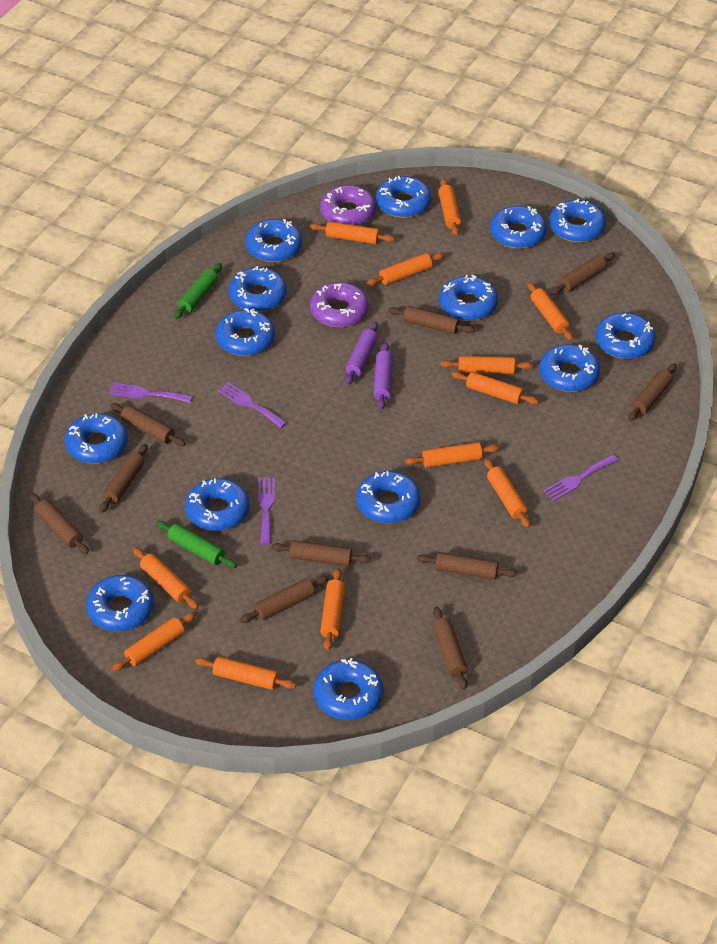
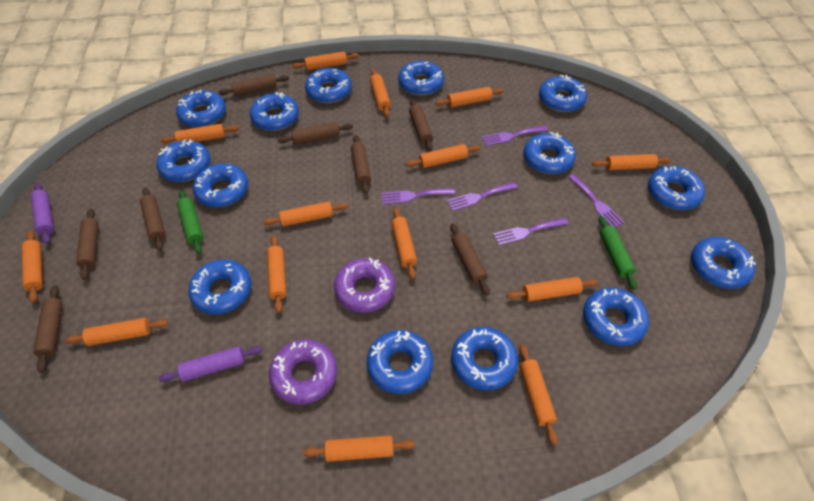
brown rolling pin: [30,493,89,554] [99,444,148,513] [110,403,186,446] [240,576,329,623] [271,540,371,566] [388,306,475,334] [417,552,517,580] [433,606,468,690] [551,253,615,295] [628,363,677,421] = 10 -> [33,285,63,373] [76,209,99,280] [140,188,165,251] [219,74,289,96] [278,122,353,145] [351,135,371,194] [409,99,433,151] [450,223,490,295] = 8
orange rolling pin: [112,612,196,672] [133,547,199,609] [195,657,296,690] [310,221,395,244] [320,568,345,651] [367,253,444,286] [405,442,499,468] [438,178,461,236] [441,356,533,374] [452,371,539,405] [484,458,530,528] [527,282,573,340] = 12 -> [21,231,43,303] [65,318,168,346] [161,124,239,143] [263,201,348,227] [267,235,286,313] [292,51,359,70] [303,435,415,462] [370,69,391,117] [391,207,417,279] [406,144,480,168] [435,87,504,107] [507,277,598,302] [519,344,558,445] [592,154,671,170] = 14
purple fork: [109,383,193,403] [217,382,287,428] [258,478,275,545] [543,454,619,501] = 4 -> [381,188,455,204] [447,182,518,211] [482,125,548,146] [493,218,568,245] [568,174,625,227] = 5

